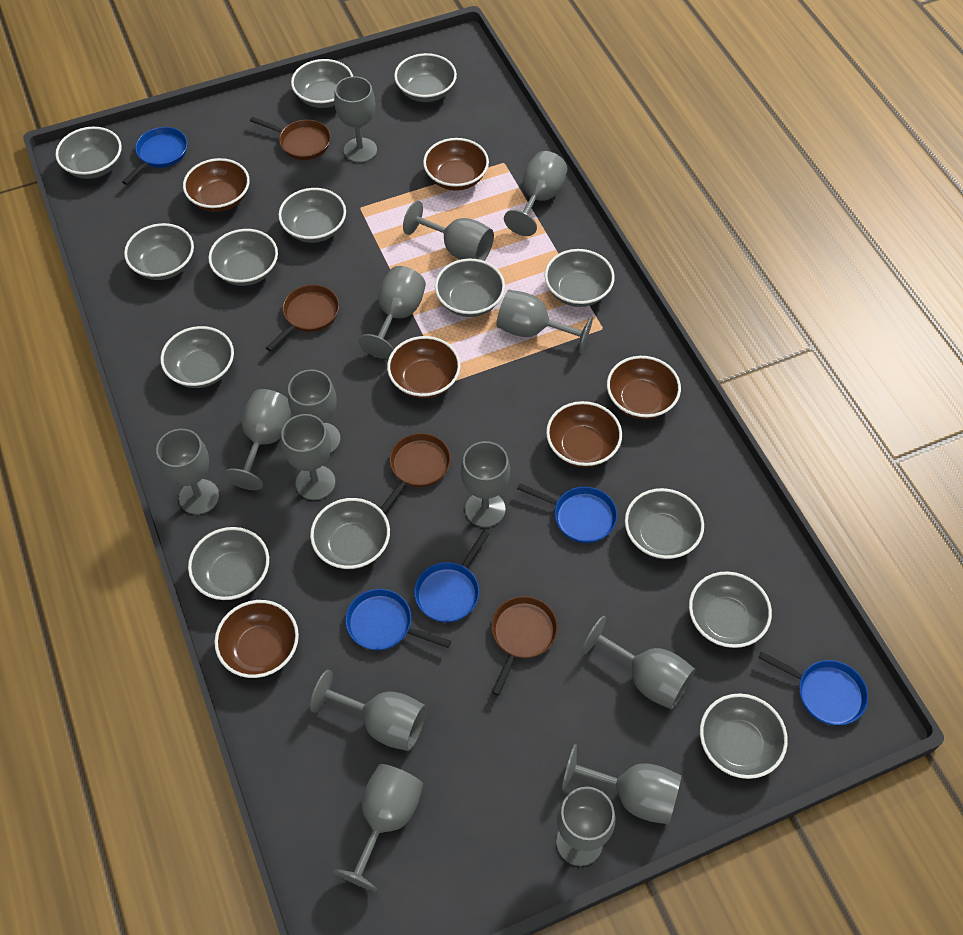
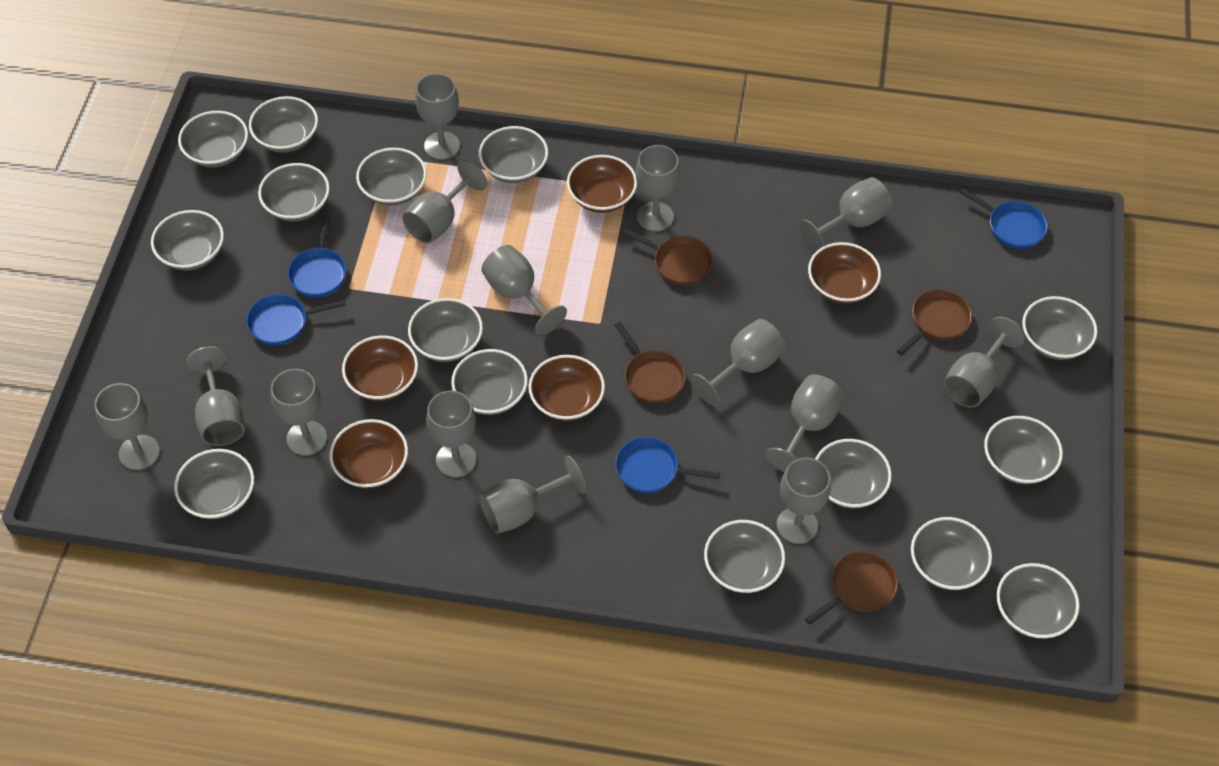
blue pan: [122,127,187,185] [345,589,451,650] [414,530,490,622] [517,483,617,543] [758,651,868,725] = 5 -> [246,294,346,345] [288,214,346,297] [615,437,720,493] [959,188,1047,249] = 4
brown bowl: [183,158,250,212] [214,600,299,678] [387,336,461,399] [423,138,489,191] [546,401,622,467] [607,356,681,419] = 6 -> [329,419,408,488] [342,336,418,401] [529,355,605,421] [567,155,637,213] [808,242,881,304] = 5
grey bowl: [55,127,122,179] [124,223,194,280] [161,326,234,388] [188,527,269,600] [208,229,278,286] [278,188,346,243] [291,59,353,108] [310,498,390,569] [394,53,457,102] [435,258,505,317] [545,249,615,307] [625,488,704,559] [689,571,772,648] [700,693,788,779] = 14 -> [151,210,224,271] [174,449,254,519] [178,111,248,167] [249,96,318,153] [258,163,330,222] [356,148,427,206] [408,298,483,362] [451,349,528,415] [479,126,548,183] [704,520,785,593] [815,439,892,509] [911,517,992,590] [984,416,1063,484] [997,563,1080,639] [1022,296,1097,360] = 15
grey goblet: [156,429,219,515] [223,389,291,490] [281,414,336,500] [288,369,341,454] [310,670,427,751] [333,764,423,891] [334,76,377,163] [358,266,426,359] [403,200,494,261] [461,441,510,527] [496,290,593,353] [504,151,568,236] [556,787,616,866] [562,744,682,825] [582,616,695,709] = 15 -> [95,383,160,470] [186,346,245,446] [271,369,327,456] [402,160,487,243] [415,73,460,160] [426,391,477,478] [479,456,586,534] [481,245,567,335] [635,145,680,232] [691,319,786,407] [766,375,844,472] [777,457,831,544] [799,177,892,252] [944,317,1025,408] = 14

